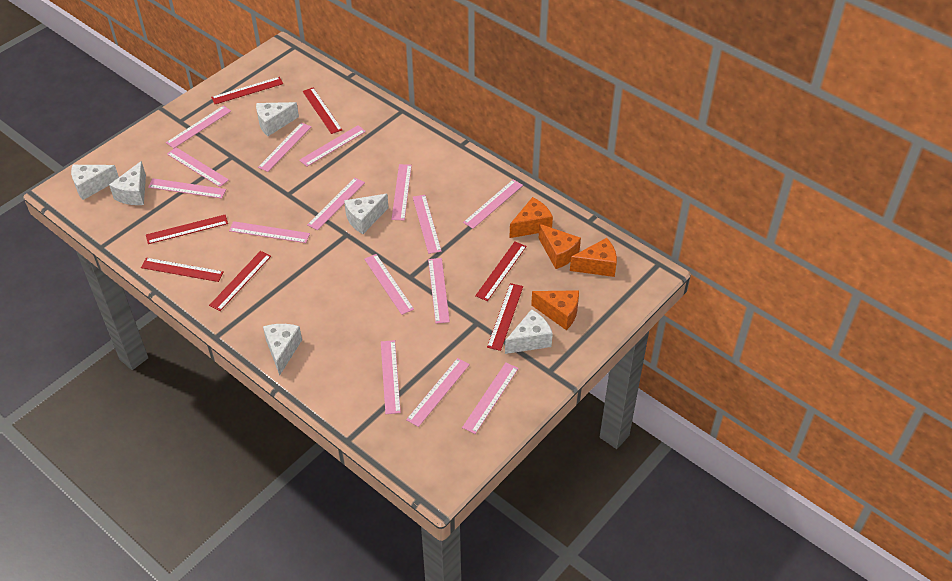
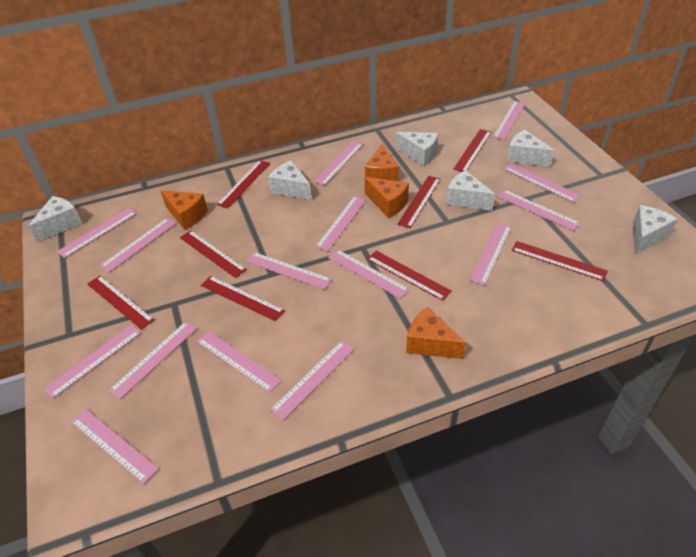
red ruler: [141,258,224,282] [146,215,228,244] [209,251,271,311] [211,77,283,104] [302,88,342,134] [475,242,527,301] [487,283,523,351] = 7 -> [87,276,154,330] [180,230,247,278] [201,276,285,321] [217,160,270,208] [367,251,452,301] [398,176,441,228] [453,129,492,172] [511,241,608,281] = 8

